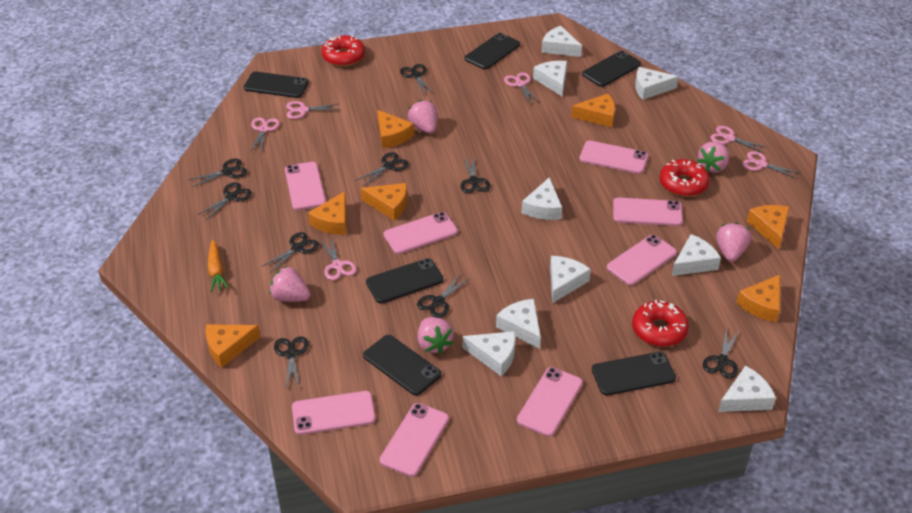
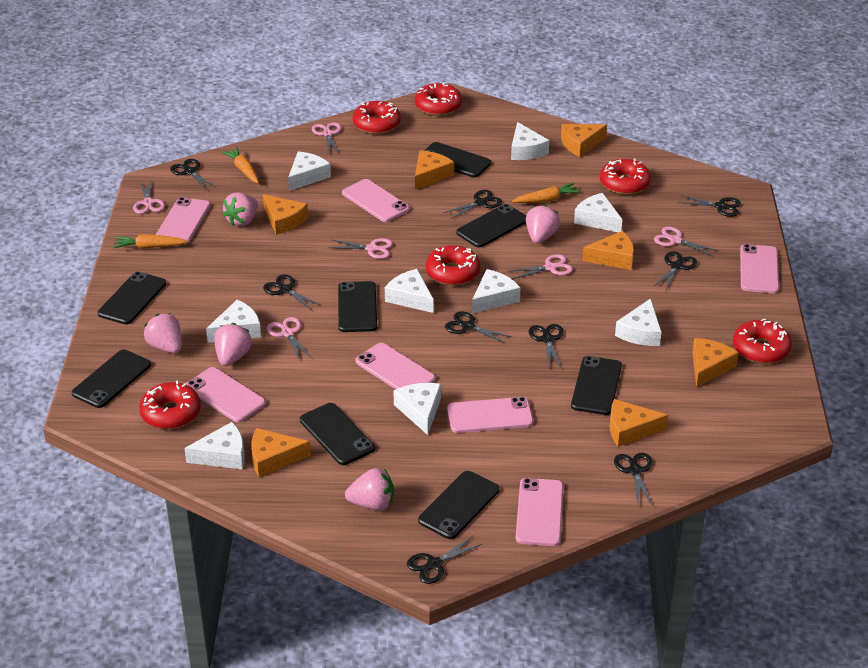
black phone: [244,71,309,98] [363,335,441,396] [366,258,444,303] [465,33,520,70] [582,51,641,87] [592,352,676,396] = 6 -> [72,350,151,408] [98,272,166,324] [300,403,375,465] [338,281,377,332] [418,471,499,539] [424,142,491,178] [456,204,526,248] [571,356,622,415] = 8
orange carrot: [208,240,229,292] = 1 -> [113,234,188,249] [222,147,259,183] [512,183,581,203] = 3
pink phone: [285,162,326,210] [292,391,376,435] [380,403,449,477] [383,212,458,254] [517,367,583,437] [579,140,648,174] [607,235,677,286] [613,198,683,226] = 8 -> [156,197,211,244] [186,367,266,423] [342,179,410,222] [355,343,435,389] [447,397,533,433] [516,478,563,546] [740,244,779,293] = 7
red donut: [322,35,365,66] [632,300,689,347] [660,159,710,197] = 3 -> [139,380,201,429] [353,101,401,134] [415,82,462,116] [426,245,480,285] [600,159,651,195] [733,319,792,364] = 6

